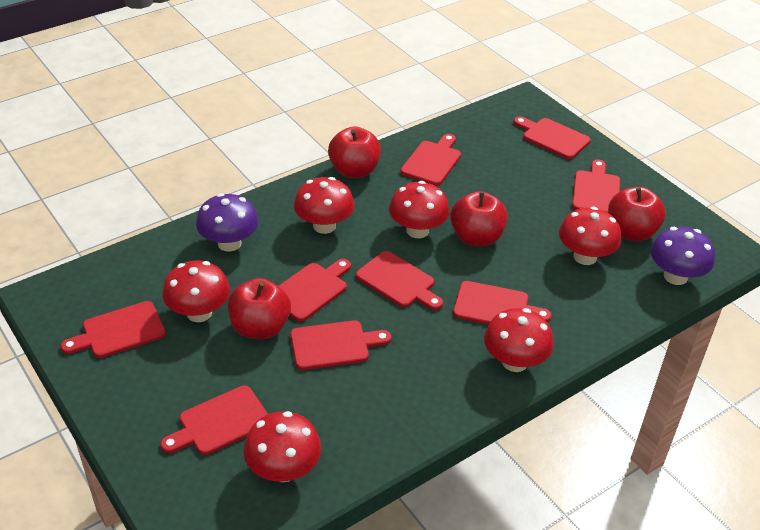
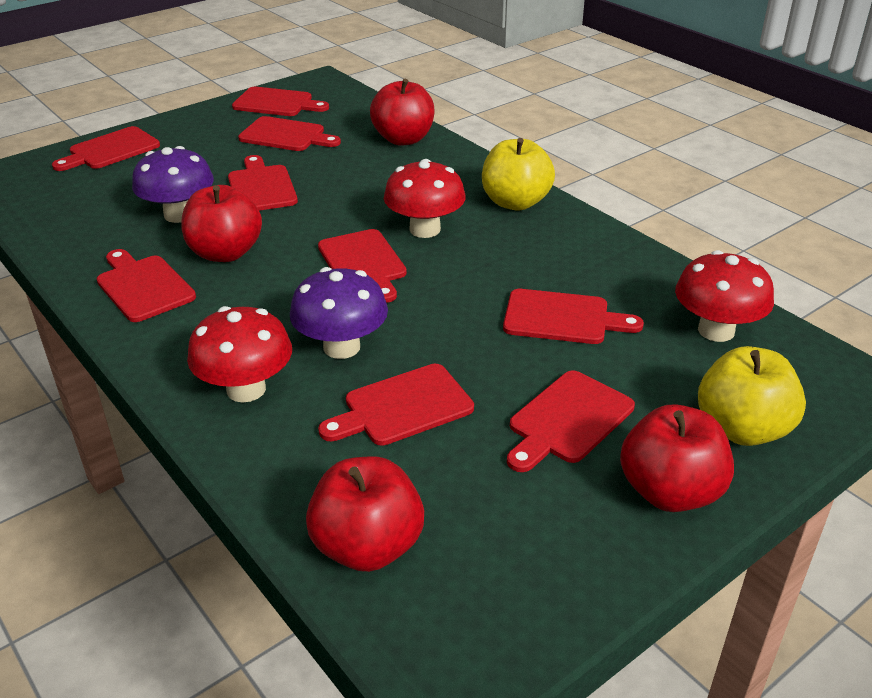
red mushroom: [163,260,230,322] [243,411,321,482] [294,177,354,234] [389,181,450,238] [484,308,554,372] [559,207,621,265] = 6 -> [187,306,292,403] [384,159,466,238] [675,250,774,342] = 3
yellow apple: none = 0 -> [482,138,555,211] [698,346,806,446] = 2

